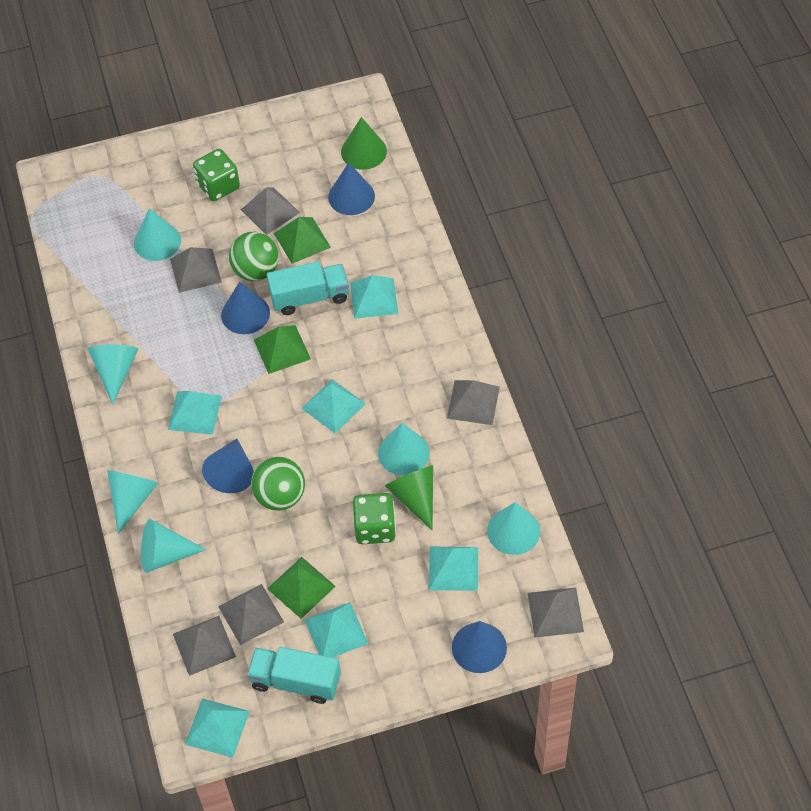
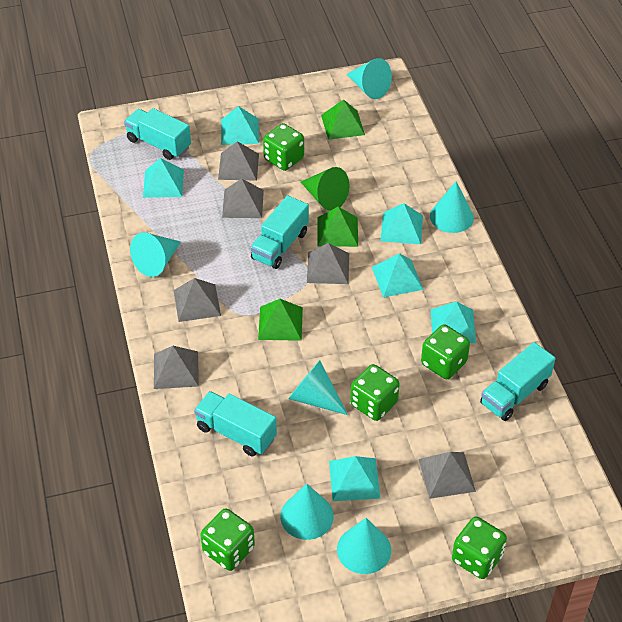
blue cone: [202,438,254,493] [221,282,270,334] [328,163,375,215] [452,621,507,673] = 4 -> none = 0
green ball: [229,232,279,281] [251,457,305,511] = 2 -> none = 0
green cone: [341,117,387,170] [385,465,433,530] = 2 -> [301,167,349,211] = 1
green dice: [193,149,240,201] [353,493,396,544] = 2 -> [200,508,255,571] [263,123,304,171] [350,364,400,421] [421,324,470,379] [452,517,507,579] = 5
turquoise truck: [247,647,341,704] [267,262,349,315] = 2 -> [124,108,191,160] [194,391,277,457] [250,195,309,269] [480,342,556,421] = 4

